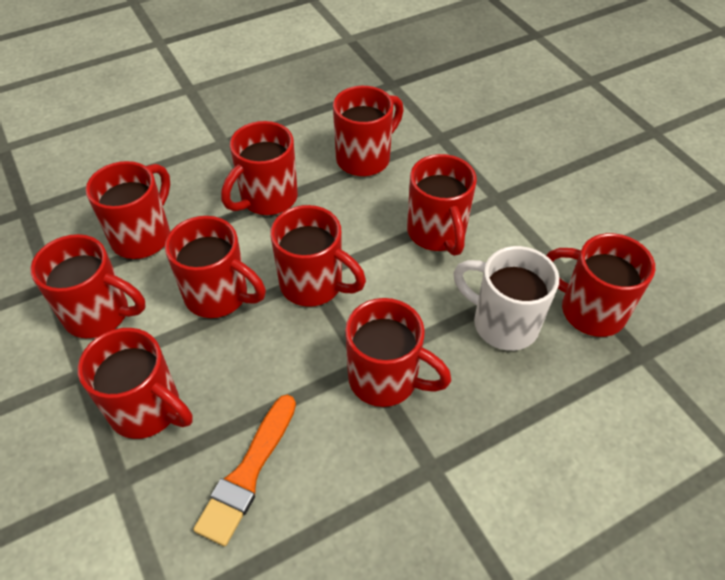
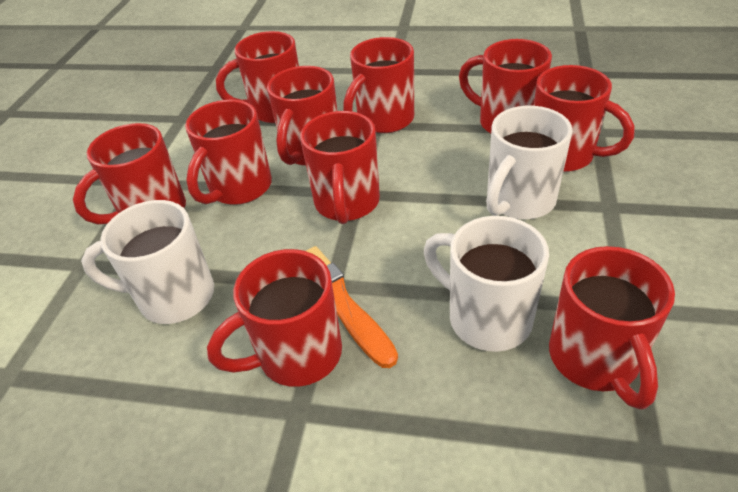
white mug: [453,246,560,351] = 1 -> [81,200,214,324] [424,216,549,352] [486,106,573,219] = 3

